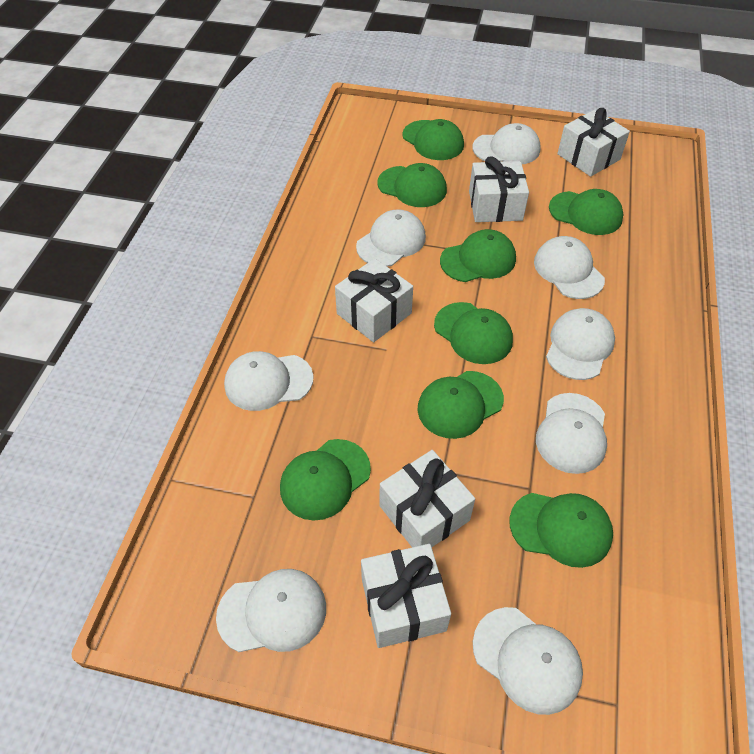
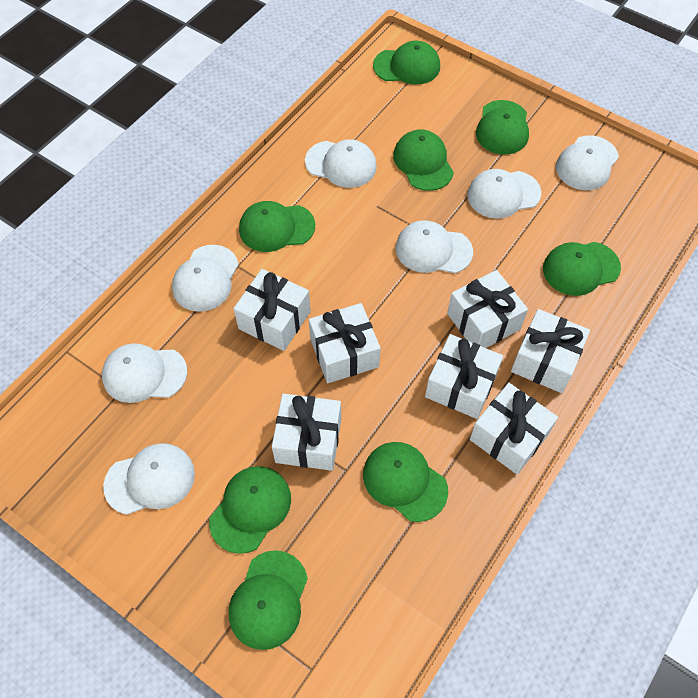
white cap: [216,569,326,652] [224,351,313,411] [356,209,426,267] [472,123,541,164] [473,607,583,715] [534,236,605,299] [536,393,607,474] [546,308,615,380] = 8 -> [102,343,187,403] [103,443,195,515] [172,245,239,312] [305,139,377,188] [395,220,473,273] [467,169,541,219] [556,135,619,190] = 7
white gift: [335,258,413,342] [361,544,451,648] [380,450,475,547] [469,156,529,222] [557,108,630,177] = 5 -> [234,269,310,351] [272,393,341,471] [309,303,381,383] [425,334,503,419] [447,270,528,348] [470,383,558,474] [511,309,590,393] = 7

